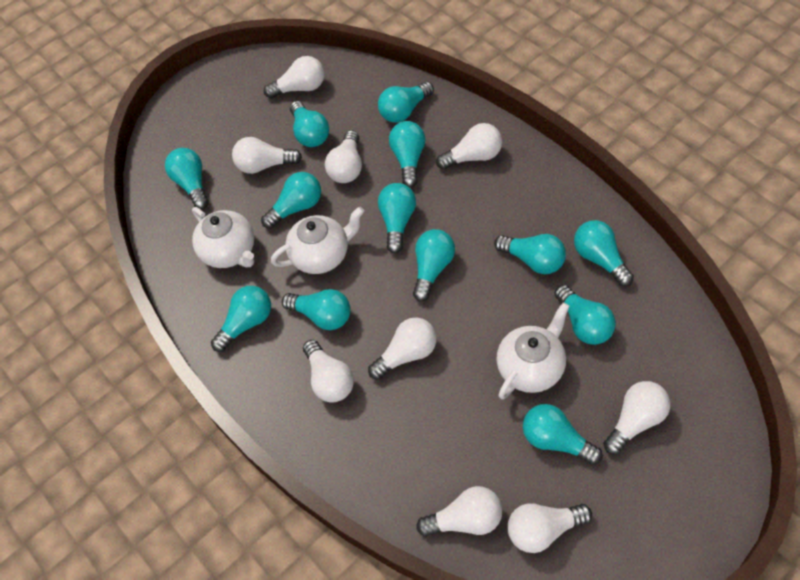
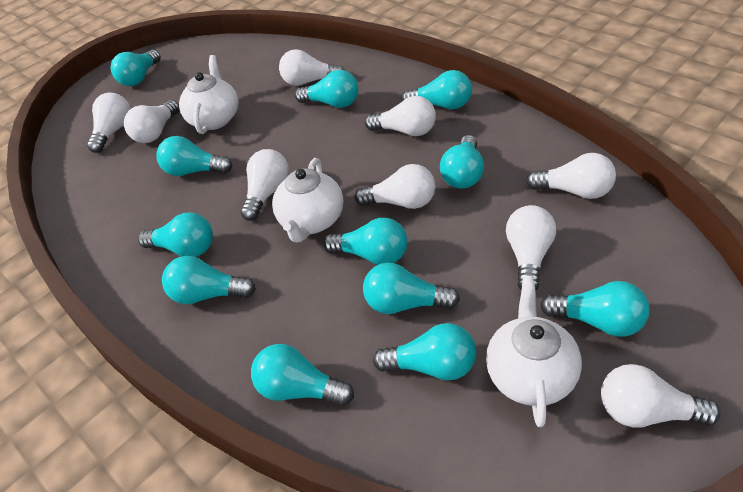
turquoise light bulb: [165,148,209,209] [211,286,271,352] [261,172,321,229] [282,289,351,330] [290,101,329,147] [378,82,434,123] [378,183,416,253] [389,121,426,187] [413,229,455,301] [494,234,566,274] [523,404,603,465] [554,285,616,345] [574,220,634,286] = 13 -> [111,50,161,86] [138,213,213,257] [156,136,232,176] [162,256,256,304] [251,344,354,406] [295,70,358,108] [323,218,407,265] [363,263,460,314] [373,323,476,381] [402,70,472,110] [440,135,484,189] [540,281,650,337] = 12

